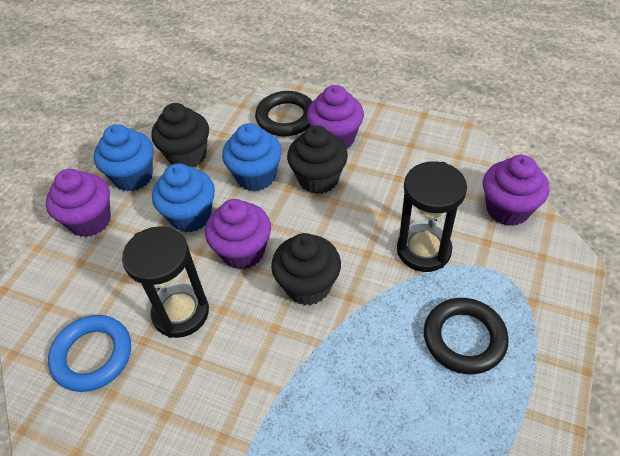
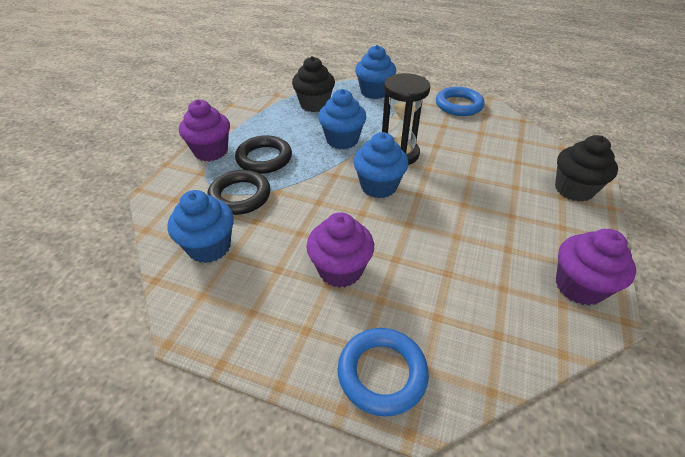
black cupcake: [151,103,209,167] [271,233,341,305] [287,126,348,194] = 3 -> [292,56,335,112] [555,135,618,202] = 2
black hourglass: [122,226,209,338] [397,161,467,272] = 2 -> [382,73,430,165] = 1
blue cupcake: [94,124,154,191] [152,163,215,232] [222,123,282,191] = 3 -> [168,190,234,263] [318,89,366,149] [353,132,409,198] [355,45,396,99] = 4
blue ring: [48,315,131,392] = 1 -> [338,328,429,417] [436,87,485,116] = 2
purple cupcake: [46,169,111,237] [205,199,271,270] [307,85,364,149] [483,155,549,226] = 4 -> [179,99,230,161] [306,212,374,288] [556,229,636,305] = 3

